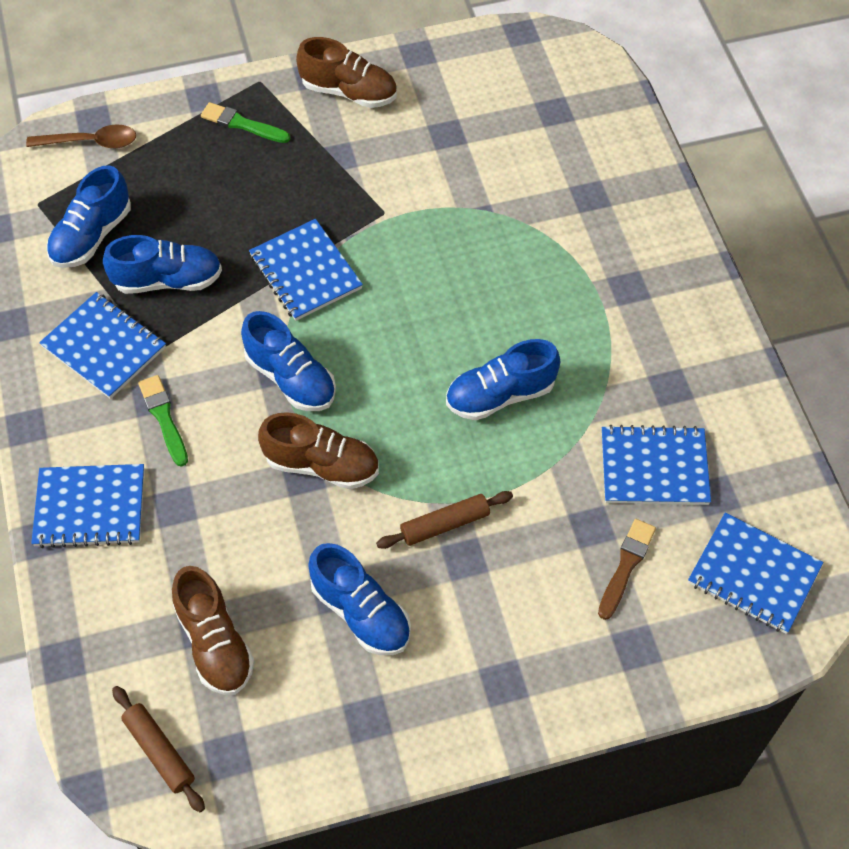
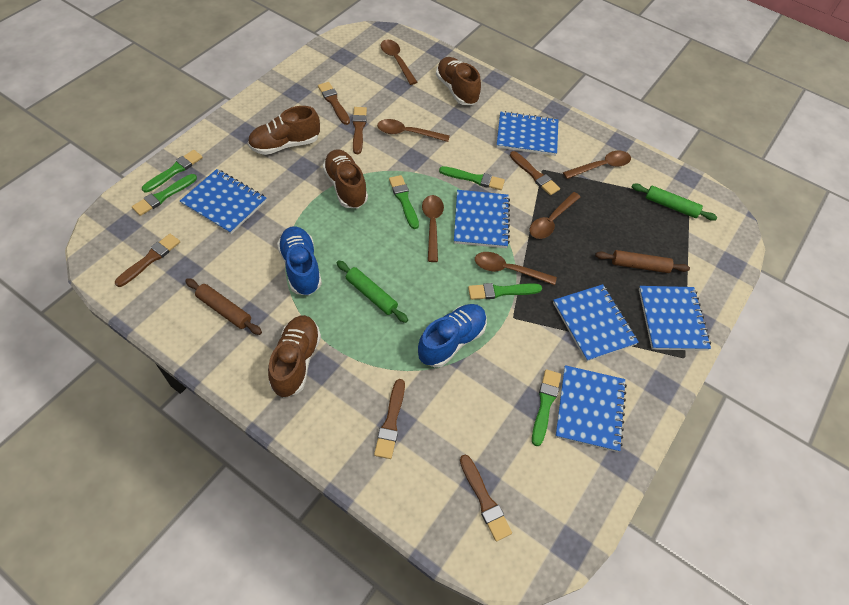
blue notebook: [31,464,144,548] [39,292,166,399] [249,219,363,321] [602,425,711,505] [688,513,823,634] = 5 -> [180,169,266,234] [454,190,510,248] [497,111,558,156] [553,284,639,362] [555,365,627,452] [639,286,711,351] = 6
blue shoe: [46,165,131,268] [103,235,222,294] [241,311,336,411] [308,543,411,655] [446,339,560,421] = 5 -> [277,226,322,296] [418,304,487,367] = 2
brown brush: [598,519,656,620] = 1 -> [115,234,180,287] [318,82,350,125] [352,107,367,154] [374,379,405,459] [460,454,512,541] [510,151,560,195] = 6
brown shoe: [172,566,255,695] [258,412,379,489] [296,37,397,108] = 3 -> [248,106,320,155] [268,315,321,397] [323,149,368,208] [436,57,481,105] = 4
brown spoon: [26,124,136,148] = 1 -> [377,119,450,142] [380,40,417,85] [422,195,444,262] [475,252,557,285] [530,192,580,239] [563,151,631,179] = 6
green brush: [138,375,188,467] [201,102,290,143] = 2 -> [132,174,197,216] [142,150,203,193] [389,175,419,229] [439,166,505,190] [468,283,542,300] [532,369,561,447] = 6
green rolling pin: none = 0 -> [337,260,408,323] [632,183,717,221] = 2

